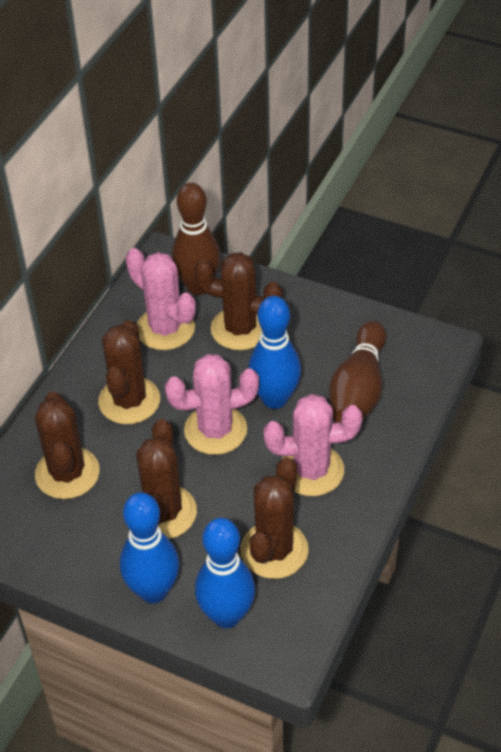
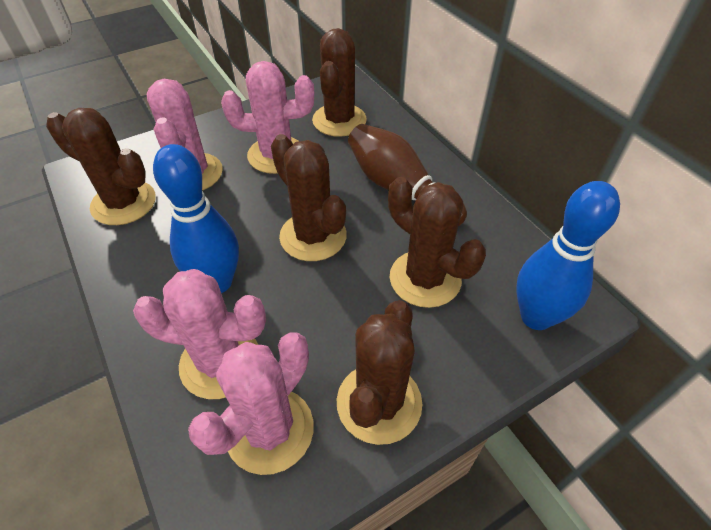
blue bowling pin: [120,492,179,603] [195,518,255,628] [249,296,301,409] = 3 -> [153,144,239,293] [516,181,620,330] = 2
brown bowling pin: [172,183,221,295] [329,321,386,423] = 2 -> [348,124,467,226] = 1
pink cactus: [126,248,196,350] [165,354,259,455] [264,394,363,496] = 3 -> [133,269,266,399] [146,79,223,190] [188,332,314,475] [221,61,314,174] = 4

